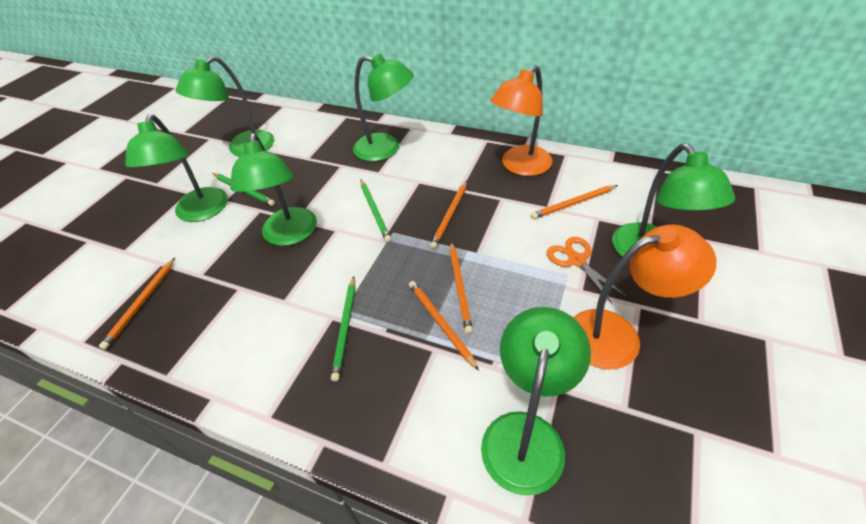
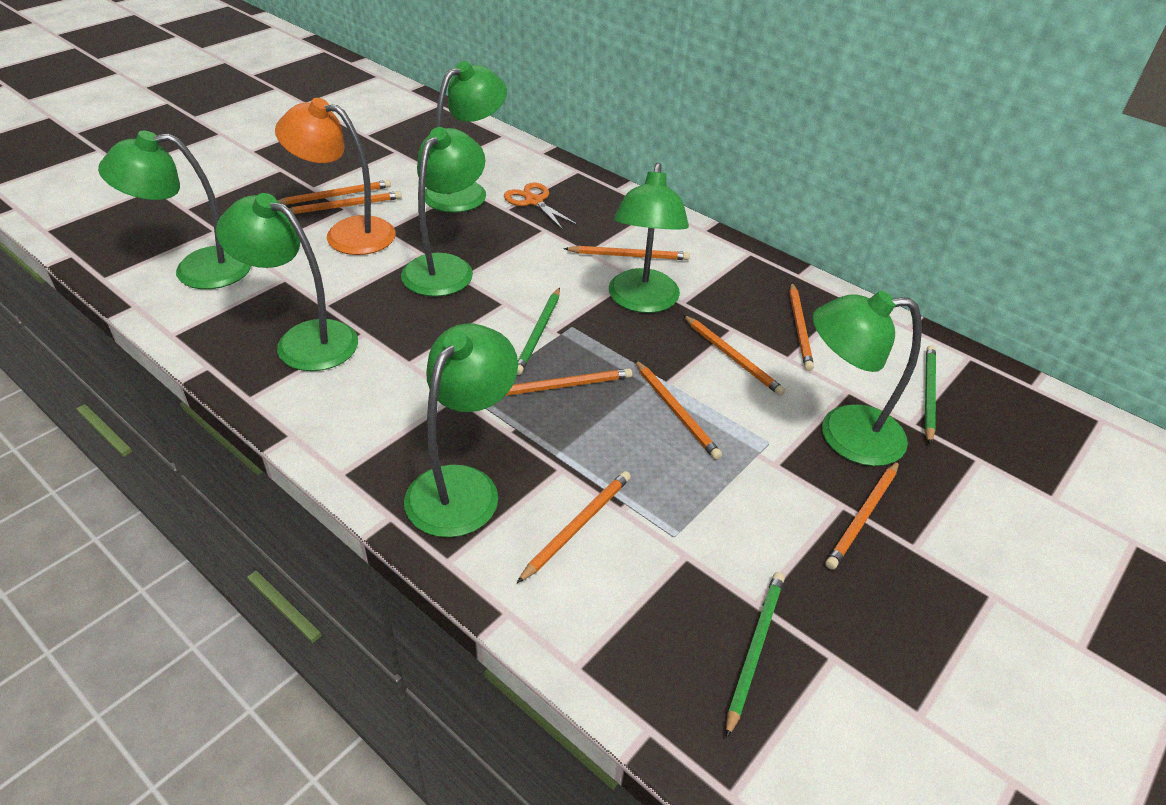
green lamp: [125,114,228,222] [176,56,274,157] [230,133,317,246] [353,53,414,161] [481,307,591,496] [612,143,735,257] = 6 -> [98,131,251,289] [216,193,358,371] [401,127,485,297] [404,324,518,537] [425,61,507,213] [609,163,689,313] [813,291,922,466] = 7
orange lamp: [491,65,552,176] [573,225,716,369] = 2 -> [275,98,396,255] = 1
orange pencil: [99,258,175,350] [409,281,479,370] [430,181,467,249] [450,242,473,334] [531,185,618,219] = 5 -> [277,180,391,205] [289,191,402,214] [505,368,632,396] [517,471,631,583] [563,246,690,260] [635,360,722,460] [683,315,786,396] [789,282,814,371] [826,461,899,570] = 9

